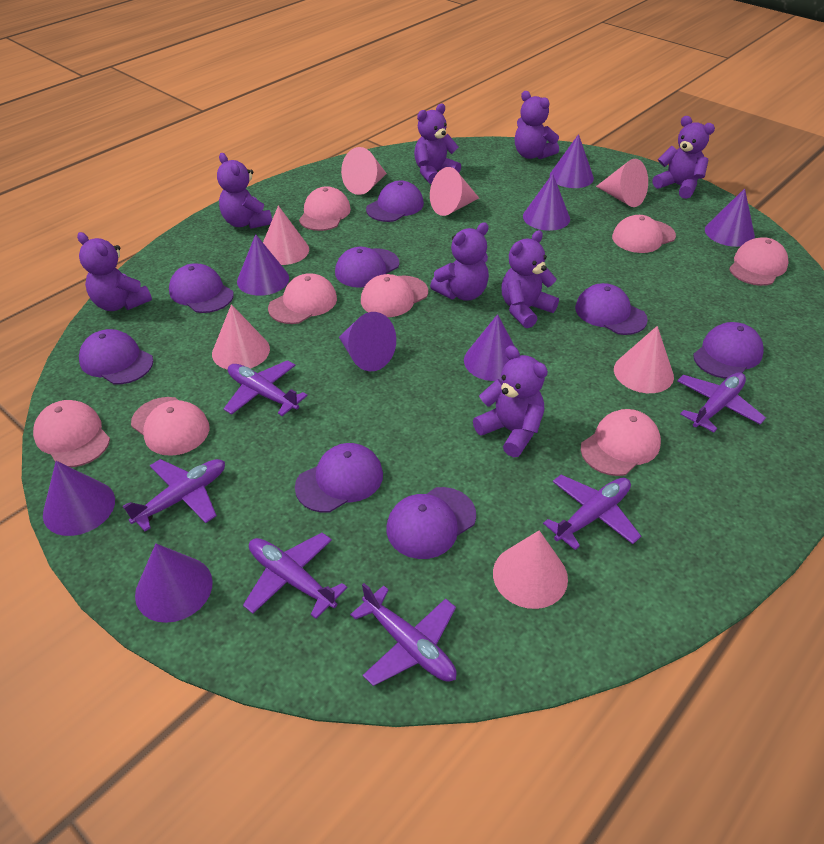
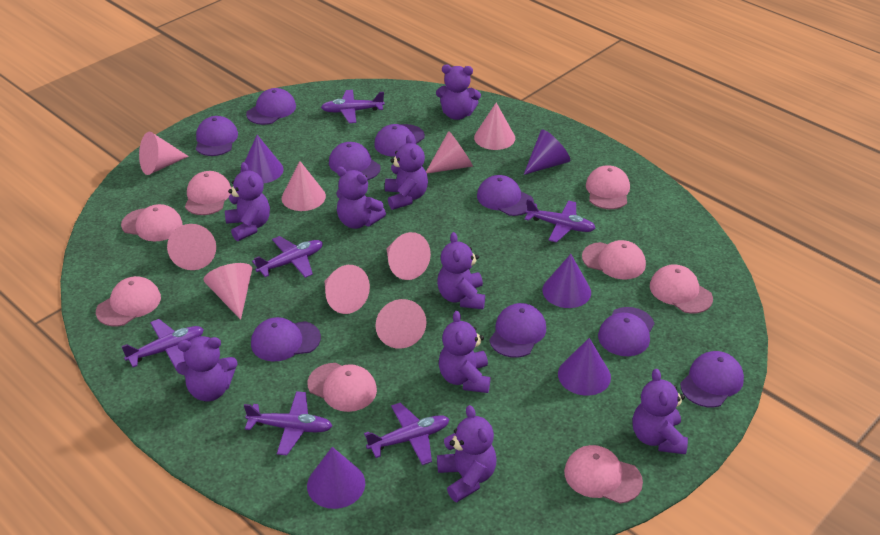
pink cone: [212,304,270,370] [263,206,309,265] [341,147,387,195] [430,167,479,216] [493,530,568,609] [596,159,648,207] [614,326,674,393] = 7 -> [139,132,189,175] [167,224,216,270] [204,263,252,320] [282,161,326,211] [324,265,370,314] [376,299,427,349] [386,232,431,280] [426,131,473,174] [474,103,515,150] = 9
purple cap: [79,329,153,384] [169,263,234,313] [295,443,383,513] [335,247,399,288] [366,180,424,222] [387,487,476,559] [575,283,648,335] [693,322,764,379] = 8 -> [196,116,238,156] [246,88,296,125] [251,317,321,361] [329,142,381,180] [374,124,425,157] [477,175,534,216] [489,303,546,358] [598,307,655,356] [680,351,744,407] = 9
purple cone: [43,461,115,536] [135,544,213,623] [237,234,289,296] [339,312,396,371] [464,314,515,381] [523,173,570,231] [550,134,594,188] [705,188,755,247] = 8 -> [240,135,284,183] [307,447,365,509] [524,130,570,175] [542,254,591,308] [558,338,611,396] = 5
purple teddy bear: [77,232,152,311] [217,153,272,229] [414,104,461,184] [430,222,489,301] [473,345,548,457] [502,230,559,328] [515,91,559,159] [652,116,715,199] = 8 -> [176,336,238,401] [225,162,270,241] [336,166,386,229] [385,135,428,210] [436,65,481,120] [437,232,485,309] [437,405,496,502] [439,311,490,393] [633,369,688,454] = 9

